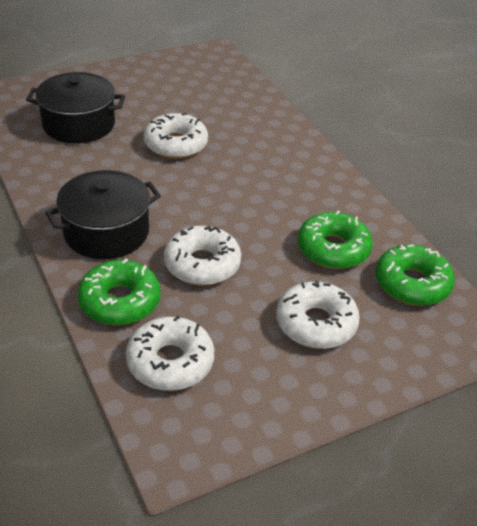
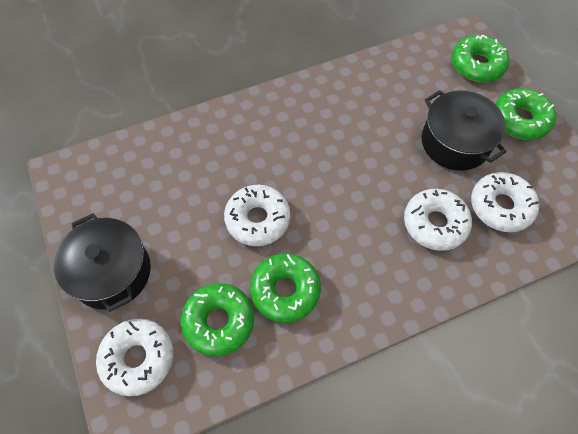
green donut: [77,258,161,325] [298,211,373,269] [375,244,455,306] = 3 -> [181,283,254,356] [250,253,321,323] [452,35,509,82] [495,88,556,140] = 4

